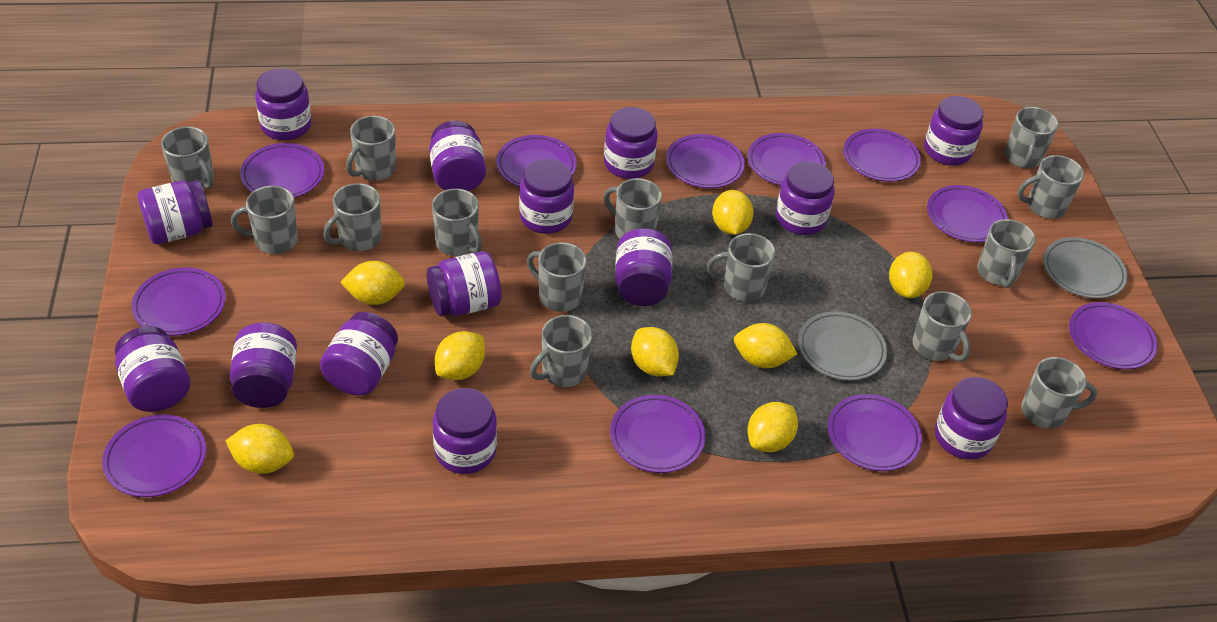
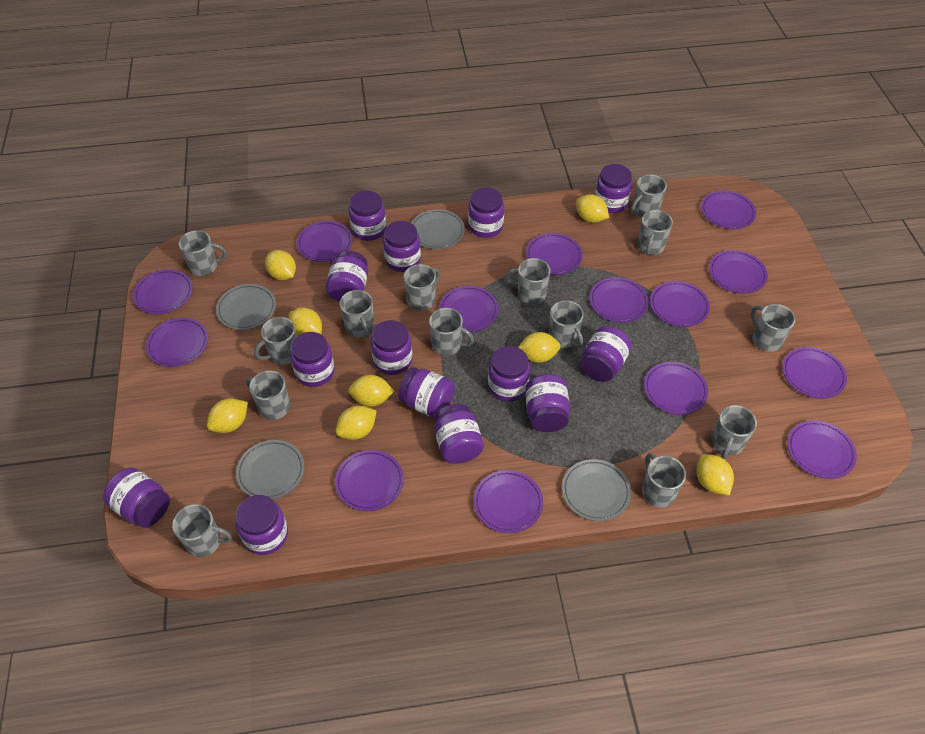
grey plate: [798,311,887,381] [1043,237,1128,299] = 2 -> [216,284,276,330] [236,440,305,500] [411,209,465,249] [562,459,631,521] = 4
purple plate: [102,414,206,497] [132,268,226,336] [240,143,324,198] [496,135,577,187] [610,395,705,473] [666,134,745,188] [747,133,826,186] [828,394,922,471] [843,129,921,182] [927,185,1008,243] [1069,302,1158,369] = 11 -> [133,269,193,314] [146,318,208,367] [297,221,353,262] [335,450,404,511] [439,286,499,332] [474,470,543,533] [526,233,583,275] [589,277,649,323] [644,362,708,415] [650,281,710,327] [701,191,756,229] [709,250,768,294] [782,347,847,399] [788,420,857,479] = 14

